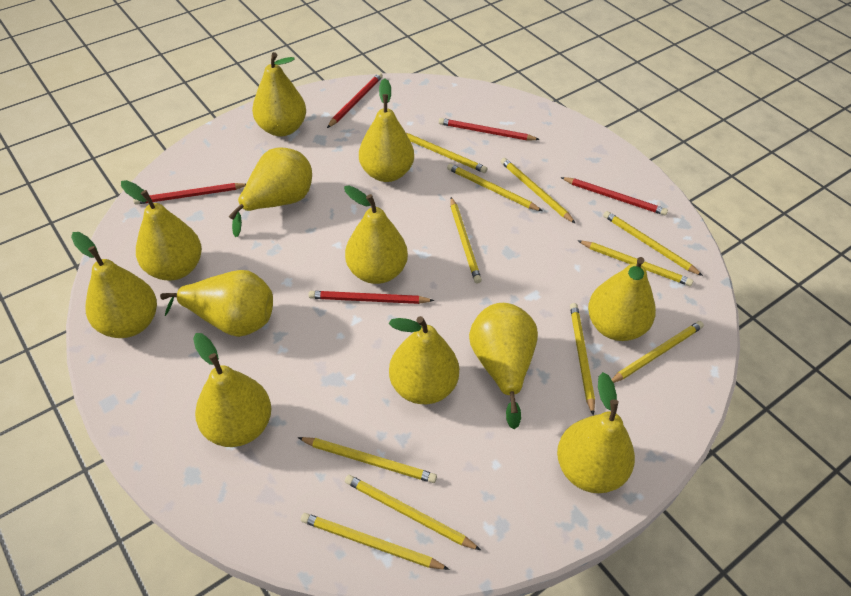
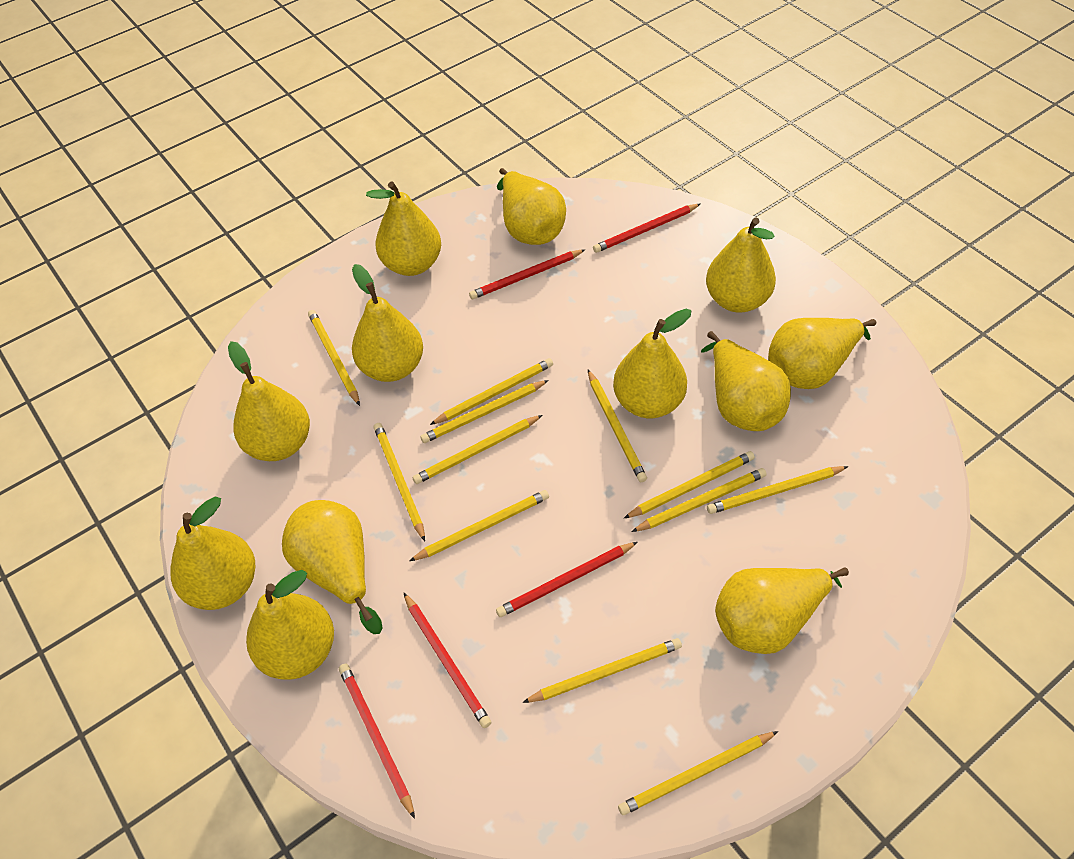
yellow pencil: [298,437,437,483] [301,513,449,570] [345,475,481,550] [406,133,487,173] [447,163,542,211] [450,197,482,283] [501,158,576,224] [570,303,595,416] [577,240,693,286] [603,211,703,276] [611,321,704,383] = 11 -> [308,310,360,406] [374,423,425,541] [409,490,549,561] [413,415,542,484] [420,380,549,443] [430,358,553,425] [522,638,682,703] [588,370,647,482] [618,731,778,815] [624,451,755,518] [631,468,767,532] [707,466,848,514] = 12

